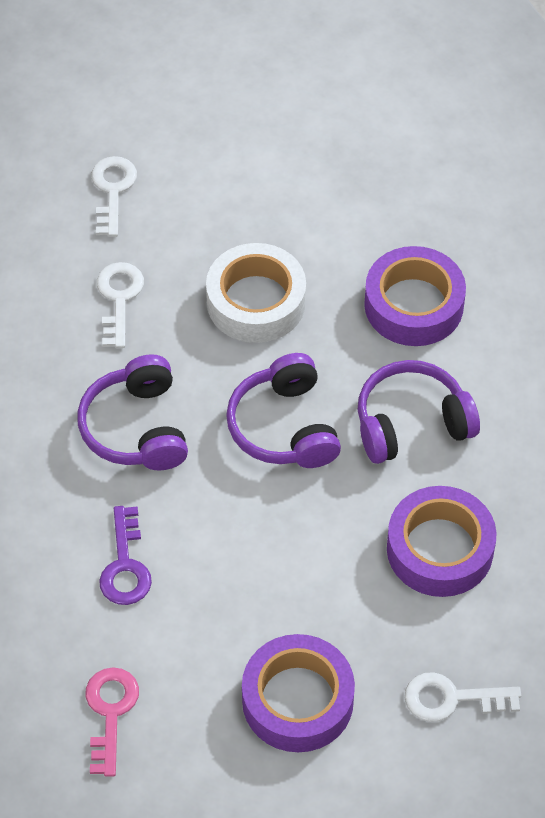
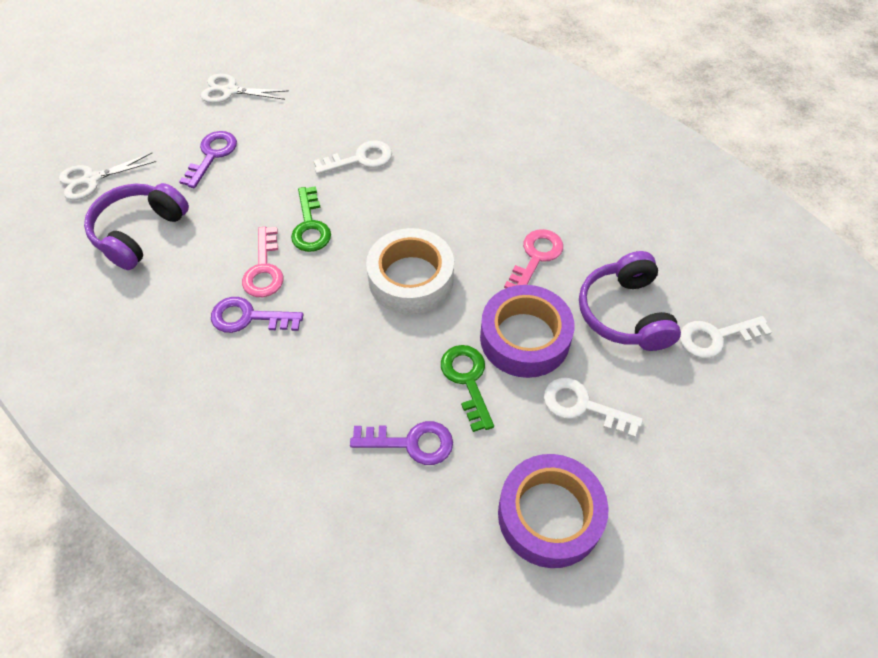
green key: none = 0 -> [291,186,331,252] [441,345,494,432] = 2
pink key: [85,667,139,777] = 1 -> [242,227,283,297] [504,229,563,288] = 2
purple headphones: [77,354,188,470] [226,353,341,468] [358,360,480,464] = 3 -> [84,183,189,270] [579,251,681,351] = 2
purple key: [99,506,152,605] = 1 -> [179,131,237,188] [211,297,304,333] [350,421,453,465] = 3
purple tape: [242,634,355,752] [364,246,466,346] [387,486,497,597] = 3 -> [480,285,574,378] [498,454,609,568] = 2
white scissors: none = 0 -> [59,153,156,200] [201,74,289,103] = 2

